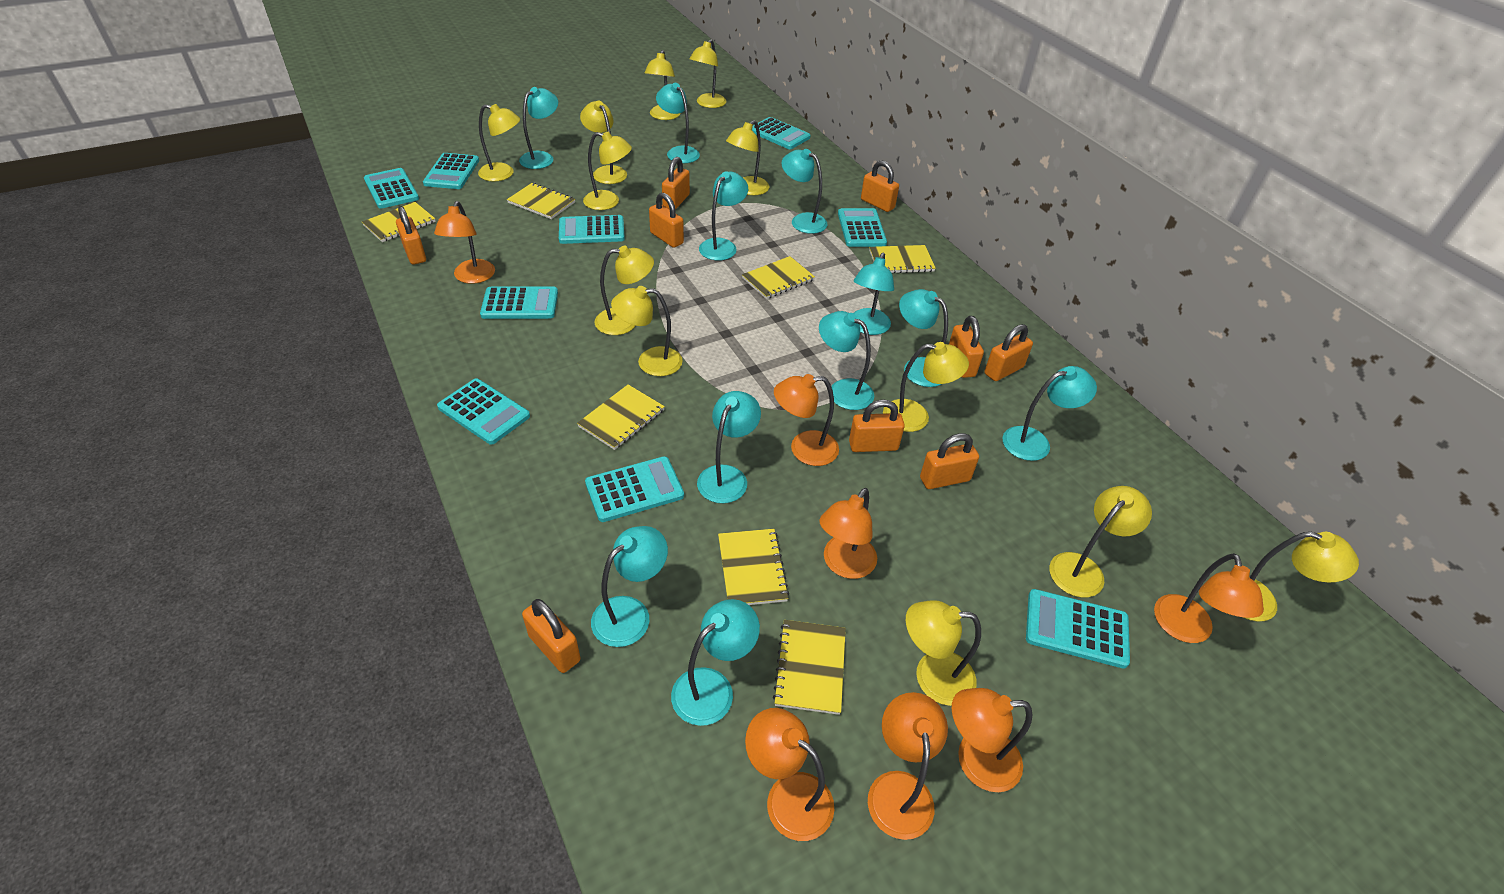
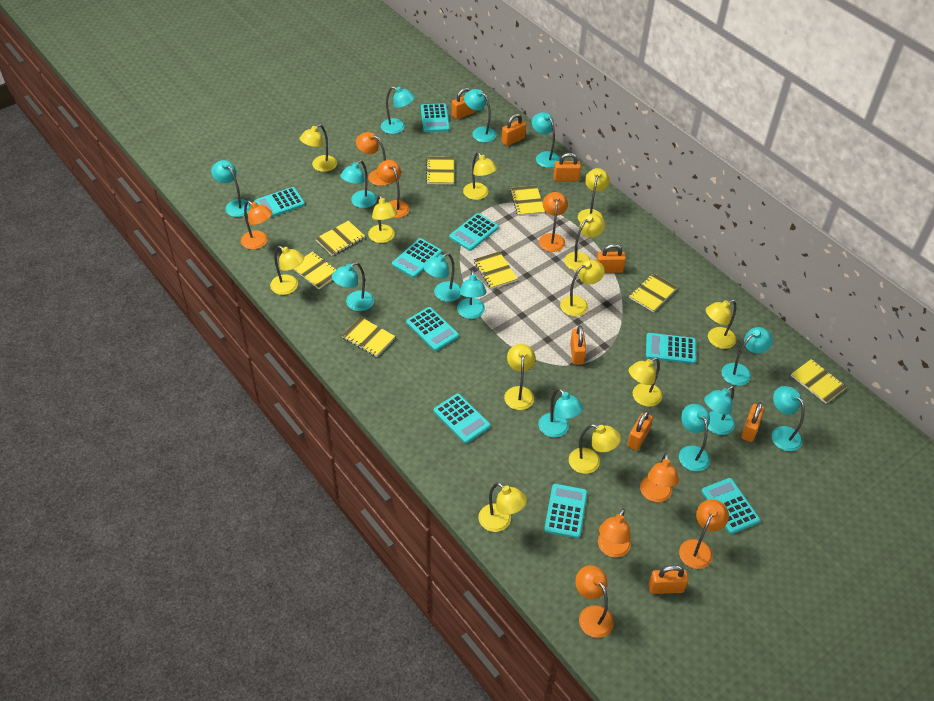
orange lamp: [434,201,495,284] [745,708,834,841] [774,374,839,466] [819,488,877,579] [868,692,948,840] [952,688,1032,792] [1154,553,1264,643] = 7 -> [241,201,272,249] [356,132,389,186] [377,160,410,218] [539,192,568,252] [575,565,614,638] [598,508,631,558] [640,453,679,502] [679,499,729,569] = 8
orange padlock: [396,206,426,264] [522,599,580,673] [649,193,684,248] [662,157,690,210] [849,400,905,452] [861,160,899,212] [920,433,979,489] [949,316,984,378] [984,324,1033,381] = 9 -> [452,88,476,119] [501,114,526,146] [553,153,581,181] [570,325,586,365] [596,244,626,273] [627,411,653,451] [649,565,688,594] [741,402,765,442] = 8
turquoise lamp: [519,87,558,169] [591,526,668,647] [656,83,700,163] [671,599,760,726] [697,391,761,503] [699,171,748,261] [782,149,828,234] [819,311,874,410] [854,253,894,335] [899,289,948,387] [1002,366,1097,461] = 11 -> [211,160,251,217] [332,262,374,311] [340,160,377,208] [381,87,415,134] [423,253,461,302] [457,270,486,319] [464,89,496,142] [532,112,560,168] [538,388,583,438] [679,404,710,472] [704,386,735,435] [722,327,773,386] [771,386,805,451] = 13
yellow notebook: [362,202,436,242] [507,183,575,219] [577,384,665,450] [718,529,789,605] [742,256,815,299] [773,620,846,715] [869,245,936,273] = 7 -> [293,251,337,289] [315,221,365,256] [341,317,395,357] [426,157,454,184] [474,251,518,289] [510,185,545,216] [629,273,677,312] [791,359,847,404] = 8

